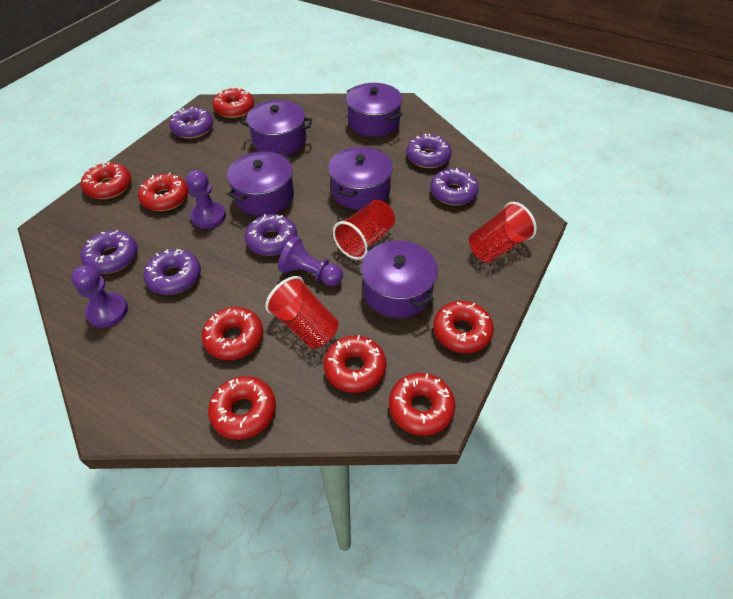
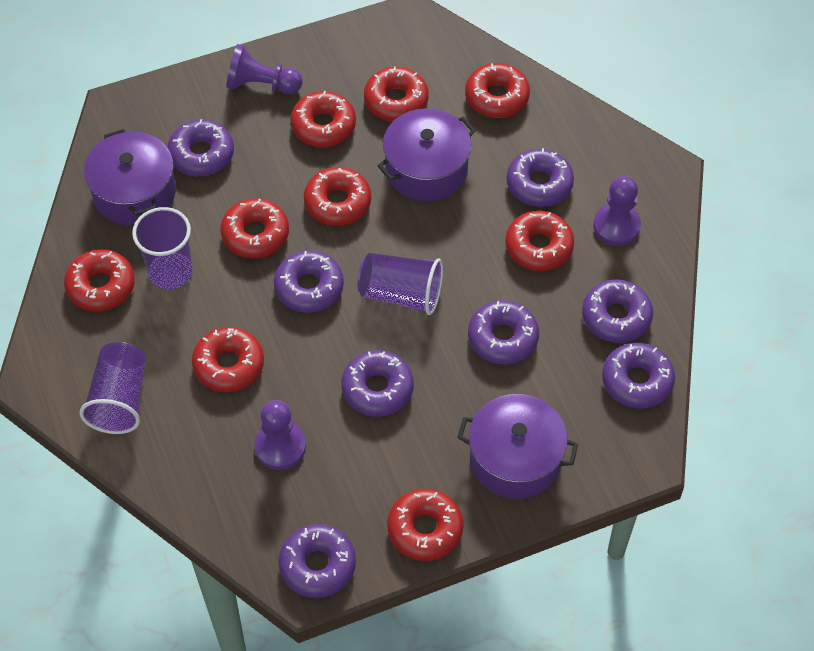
purple cup: none = 0 -> [79,342,146,434] [132,207,192,289] [357,253,443,315] = 3
purple donut: [81,230,138,274] [143,249,201,295] [169,107,213,139] [245,214,297,256] [406,134,452,168] [430,168,479,205] = 6 -> [167,119,234,177] [274,250,344,313] [278,524,356,598] [341,350,414,417] [468,300,539,365] [507,148,574,207] [582,280,653,343] [602,343,675,409] = 8
purple pot: [227,152,294,216] [241,100,312,156] [328,147,393,210] [346,83,403,137] [361,240,438,318] = 5 -> [84,129,176,225] [377,108,476,201] [457,394,578,499] = 3
red cup: [265,276,339,349] [333,200,395,260] [469,202,537,263] = 3 -> none = 0
red donut: [81,162,132,199] [138,173,188,211] [202,307,263,360] [208,376,276,440] [212,87,254,118] [323,335,386,393] [389,373,455,436] [433,301,494,353] = 8 -> [64,249,135,311] [192,327,264,392] [220,198,289,258] [290,91,356,147] [304,167,371,226] [364,66,429,122] [387,489,464,561] [465,63,530,118] [505,211,574,271] = 9

